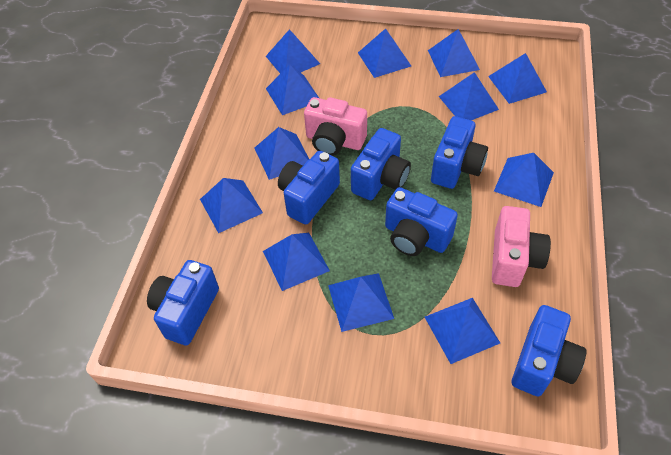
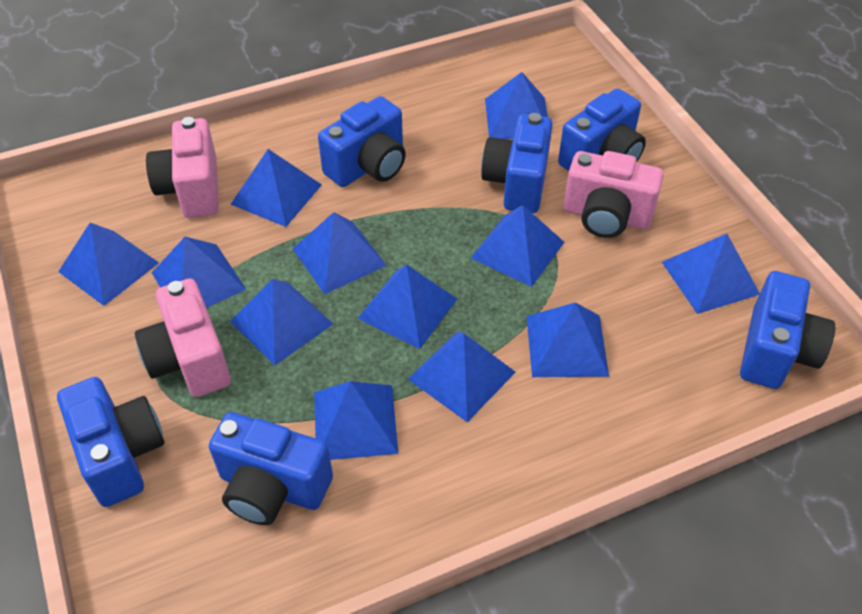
pink camera: [304,97,367,156] [492,206,551,287] = 2 -> [135,278,231,397] [146,117,219,218] [563,151,664,238] = 3

